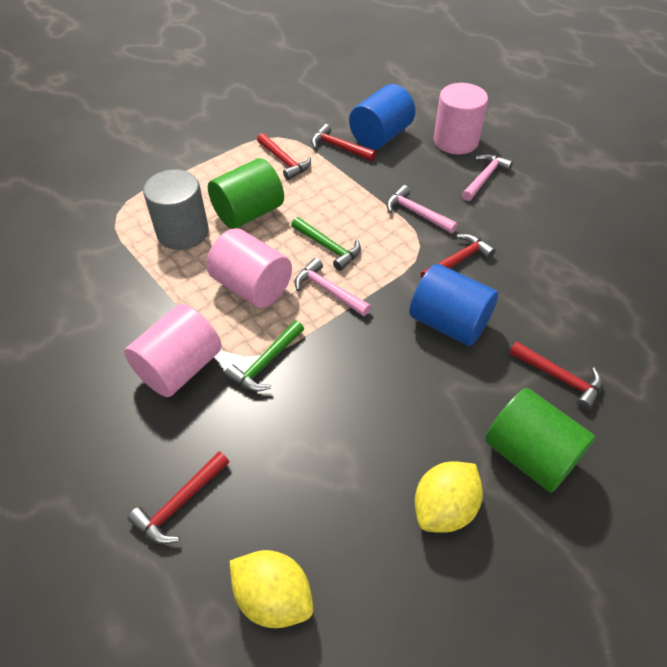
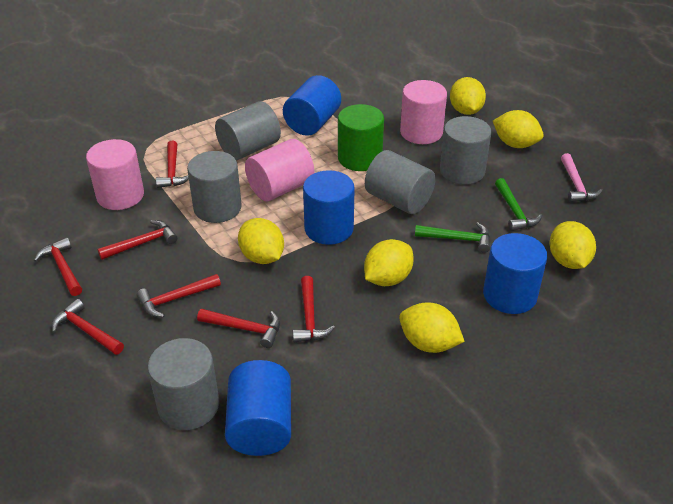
blue cylinder: [349,84,415,149] [410,264,498,346] = 2 -> [225,360,291,456] [283,75,341,136] [303,170,355,245] [483,233,548,314] = 4
green cylinder: [208,158,284,229] [485,388,595,492] = 2 -> [338,104,384,171] = 1
grey cylinder: [143,169,209,250] = 1 -> [147,338,219,430] [187,151,242,223] [215,101,281,160] [365,150,436,214] [440,116,492,185] = 5
pink hammer: [295,258,371,316] [386,185,458,233] [462,154,513,201] = 3 -> [561,153,602,202] = 1
red hammer: [128,451,229,544] [257,133,311,180] [311,124,376,161] [421,234,496,278] [509,341,602,410] = 5 -> [34,237,82,296] [52,299,124,355] [97,220,177,260] [137,274,221,318] [156,141,189,188] [197,309,280,348] [293,276,335,343] = 7
yellow lemon: [230,550,313,628] [415,461,483,533] = 2 -> [238,218,284,264] [364,239,414,286] [399,303,465,353] [450,77,486,115] [493,110,544,148] [550,221,596,269] = 6

